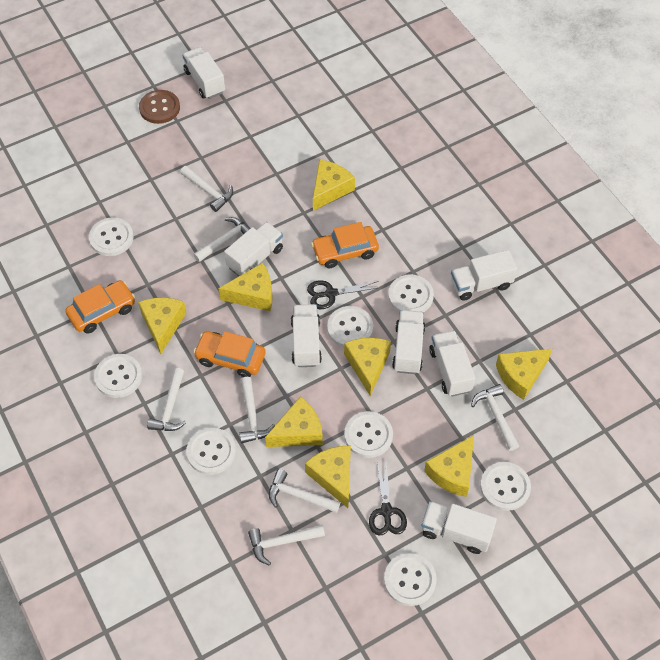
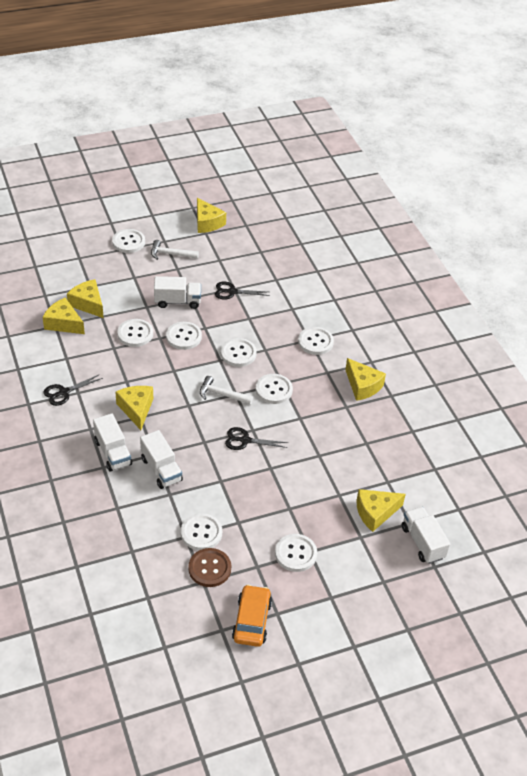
black scissors: [307,280,381,309] [369,461,407,536] = 2 -> [43,374,103,406] [215,282,270,300] [225,427,288,450] = 3
orange car: [65,280,135,334] [193,331,266,377] [311,222,379,268] = 3 -> [232,584,272,647] = 1
white hammer: [147,368,186,431] [180,166,233,212] [193,217,250,262] [239,377,275,443] [248,525,325,566] [269,469,340,513] [471,384,519,451] = 7 -> [151,240,199,260] [200,376,253,405] = 2
white truck: [183,47,225,99] [224,222,283,276] [291,304,322,367] [392,310,425,374] [421,501,497,554] [429,330,476,396] [451,250,517,301] = 7 -> [93,413,132,472] [140,430,183,489] [154,276,201,309] [402,507,450,564] = 4
yellow cheese: [138,298,186,354] [218,263,272,311] [265,396,323,447] [305,446,351,508] [313,160,355,211] [344,338,391,396] [424,435,474,497] [496,349,552,400] = 8 -> [43,298,85,334] [67,279,104,318] [115,386,153,430] [197,198,226,233] [345,358,386,401] [356,489,406,532] = 6

